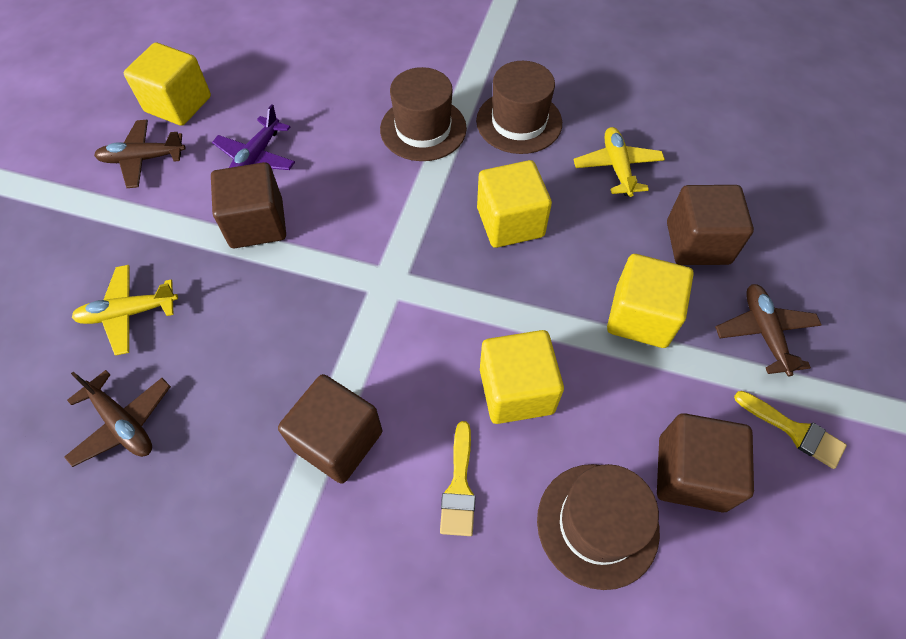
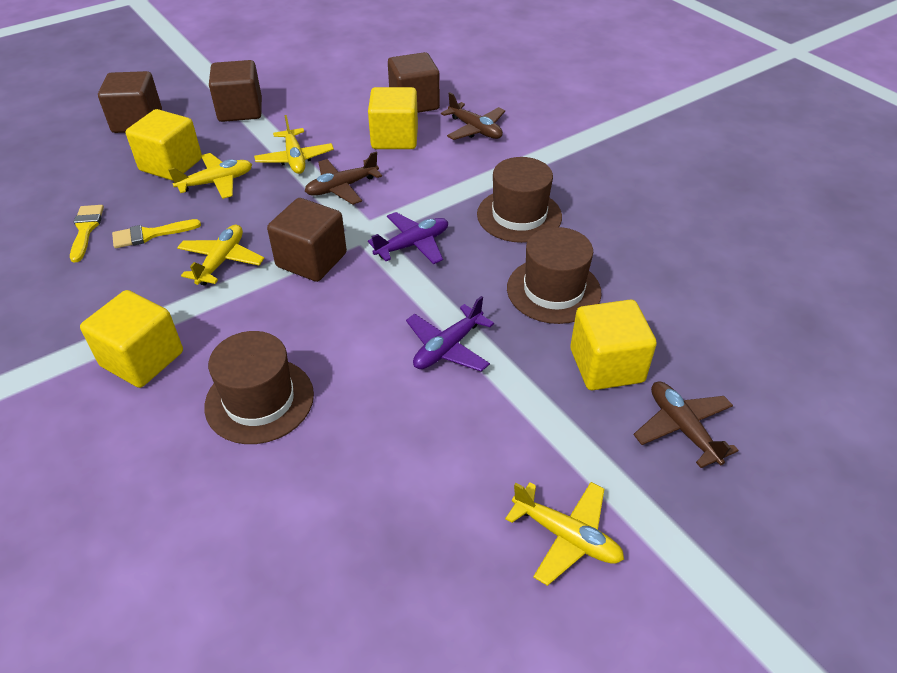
purple plane: [212,104,295,170] = 1 -> [368,212,448,264] [406,296,494,372] = 2
yellow plane: [72,265,178,356] [573,127,665,197] = 2 -> [168,153,252,199] [177,225,264,286] [254,115,334,174] [505,482,624,586] = 4

